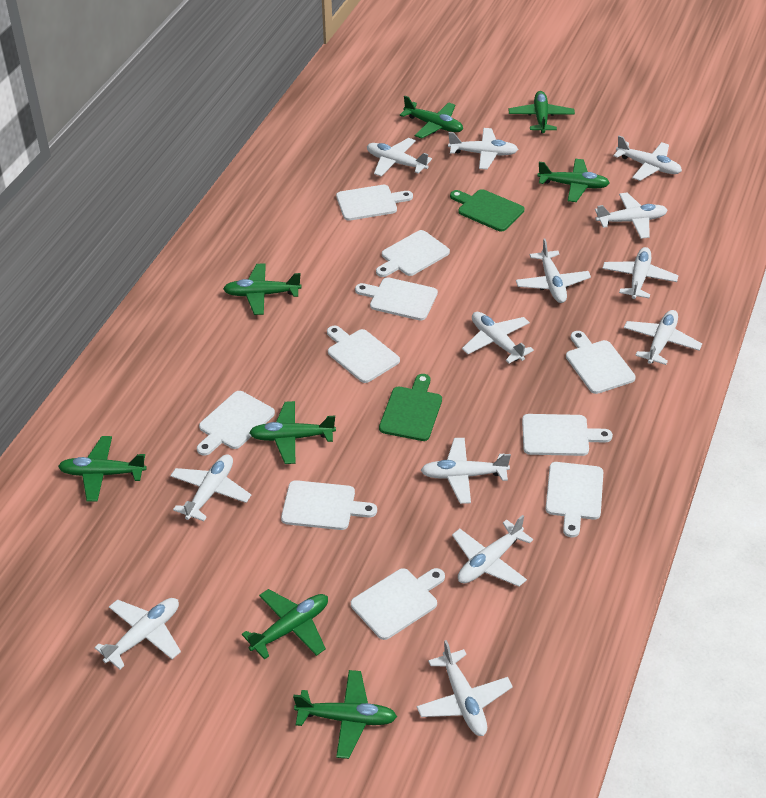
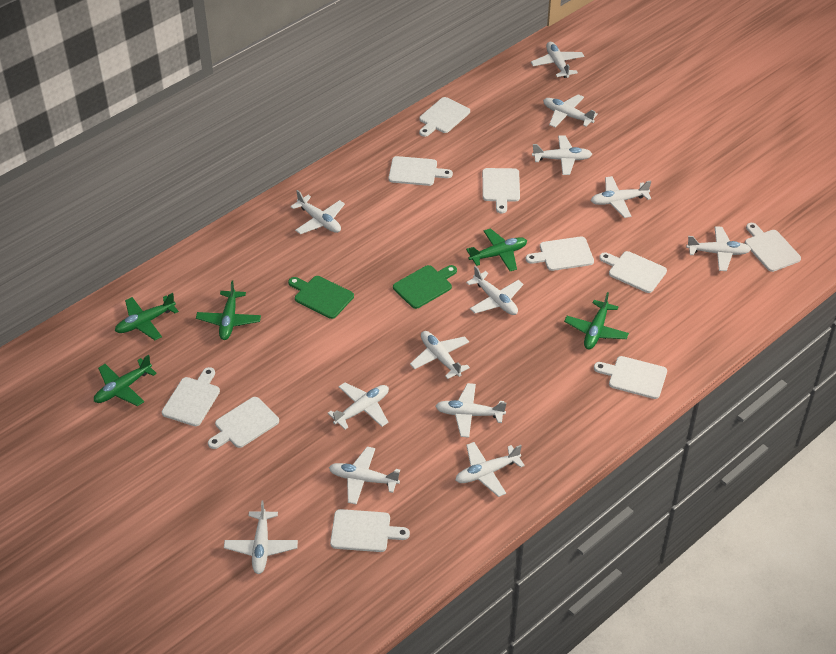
green plane: [58,436,147,502] [223,263,302,315] [242,589,328,659] [249,401,336,464] [293,670,397,759] [400,96,463,139] [509,91,575,134] [537,159,610,202] = 8 -> [94,355,157,407] [115,293,179,340] [196,280,261,340] [466,228,527,271] [564,292,629,349] = 5

